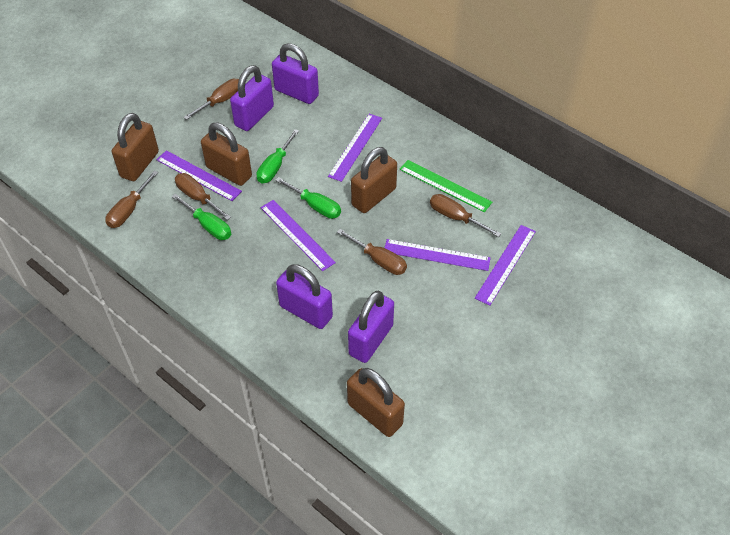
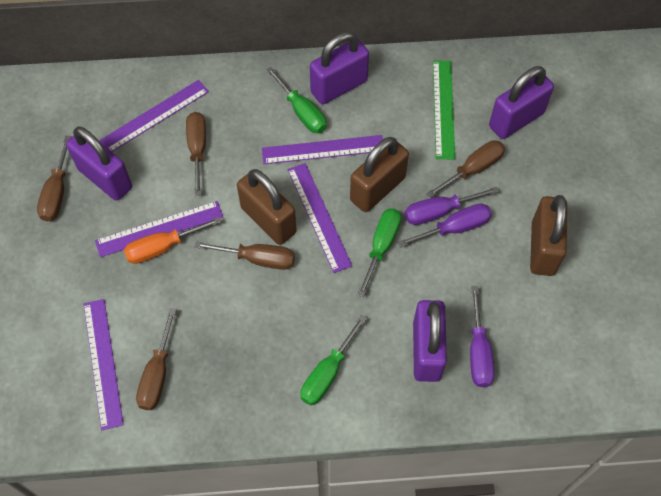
brown padlock: [112,113,159,181] [201,123,252,186] [347,368,405,437] [351,147,397,213] = 4 -> [237,169,297,245] [350,137,409,212] [530,195,567,276] = 3
orange screwdriver: none = 0 -> [124,217,221,264] = 1
purple screwdriver: none = 0 -> [398,204,492,247] [405,187,499,225] [470,286,494,387] = 3

